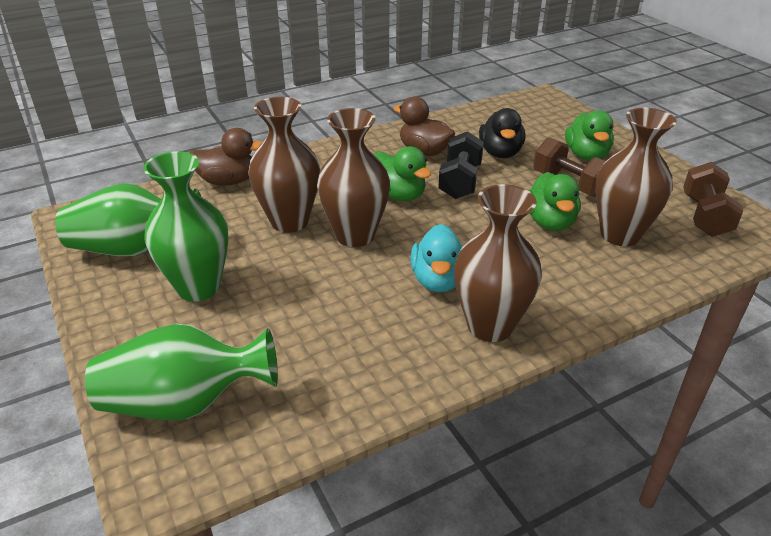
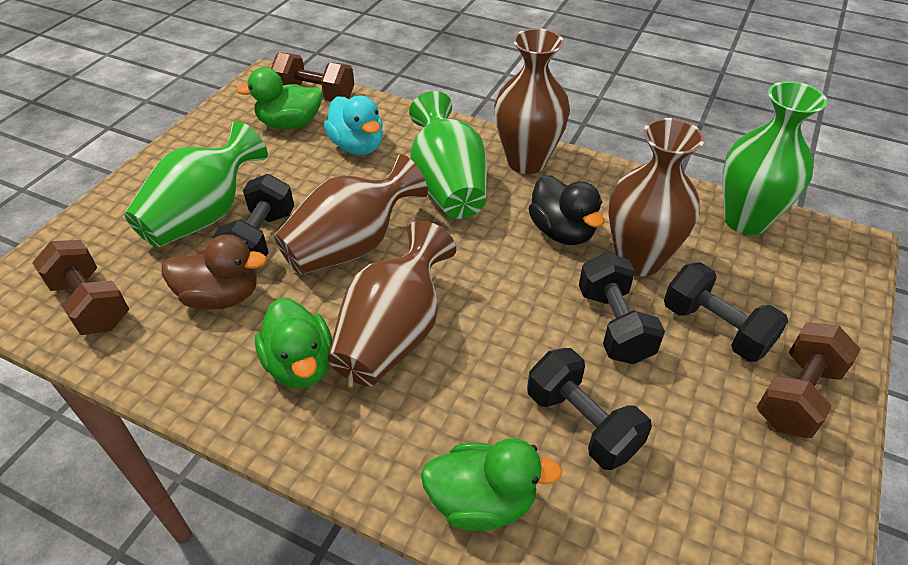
black dumbbell: [438,131,484,199] = 1 -> [213,174,294,257] [527,348,652,470] [579,252,665,364] [664,262,788,362] = 4
brown duck: [189,128,263,186] [393,96,455,156] = 2 -> [162,234,267,310] = 1
brown dumbbell: [533,137,605,197] [683,162,743,237] = 2 -> [32,240,129,335] [271,52,354,101] [757,323,860,438] = 3

